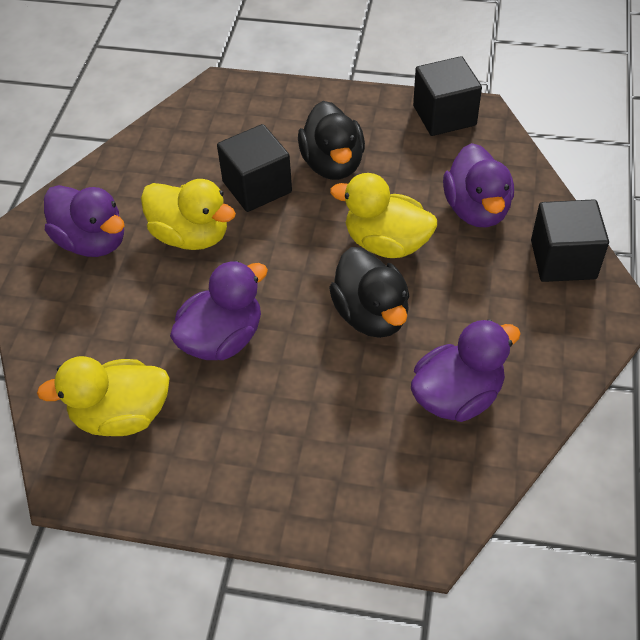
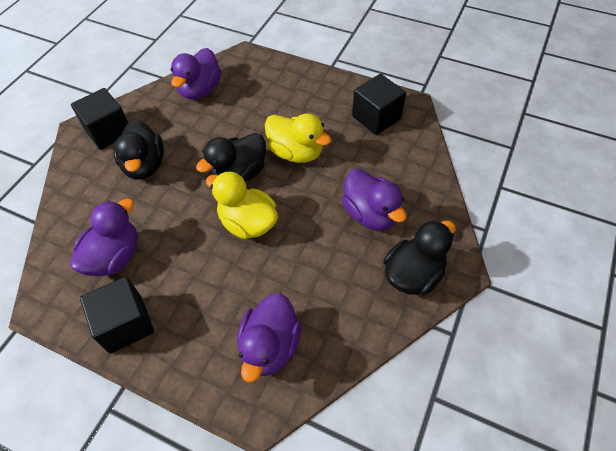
black duck: [298,101,365,180] [329,247,409,338] = 2 -> [113,119,164,179] [196,133,266,182] [383,220,455,295] = 3
yellow duck: [37,356,170,436] [141,179,236,250] [330,173,437,258] = 3 -> [206,171,278,239] [265,114,332,163] = 2

